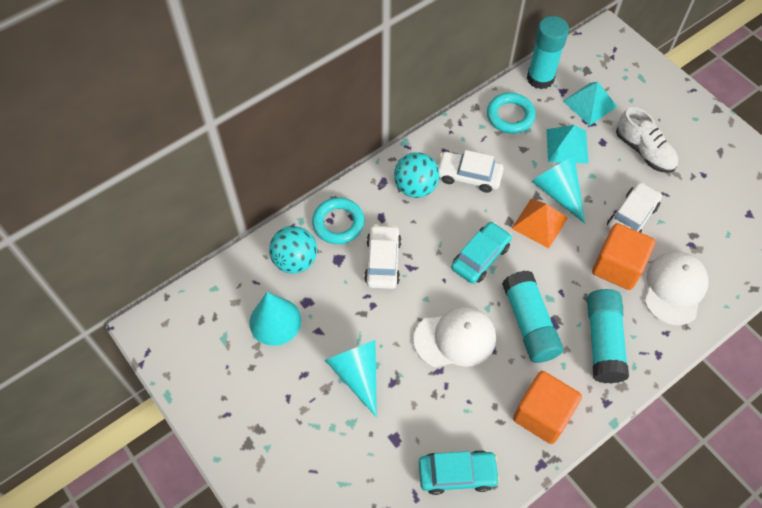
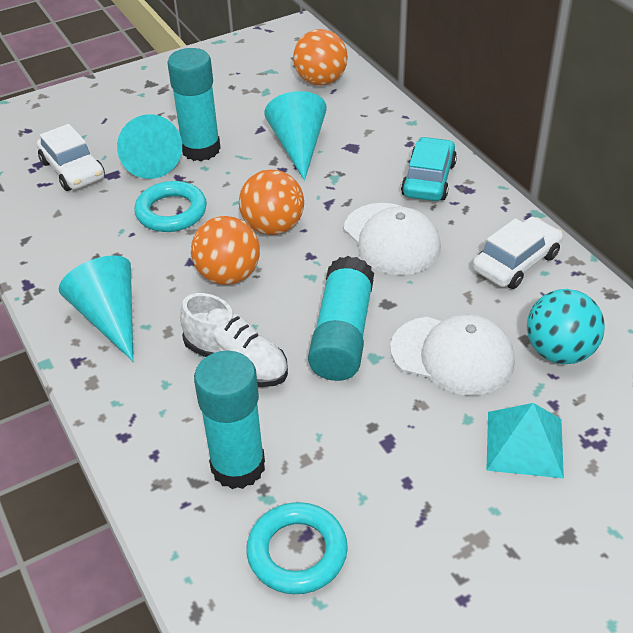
orange ball: none = 0 -> [191,216,260,285] [239,169,304,235] [293,29,348,86] = 3
orange cube: [513,371,582,444] [592,223,655,290] = 2 -> none = 0
orange pyramid: [511,199,568,248] = 1 -> none = 0
turquoise ball: [269,226,317,274] [394,152,439,198] = 2 -> [527,289,605,364] = 1
turquoise car: [419,450,500,495] [451,222,512,284] = 2 -> [401,137,457,201] = 1
turquoise pyramid: [546,125,589,164] [563,82,618,125] = 2 -> [486,403,564,478] = 1
white car: [364,224,401,289] [438,150,504,193] [607,182,662,233] = 3 -> [37,124,105,191] [473,217,563,289] = 2

